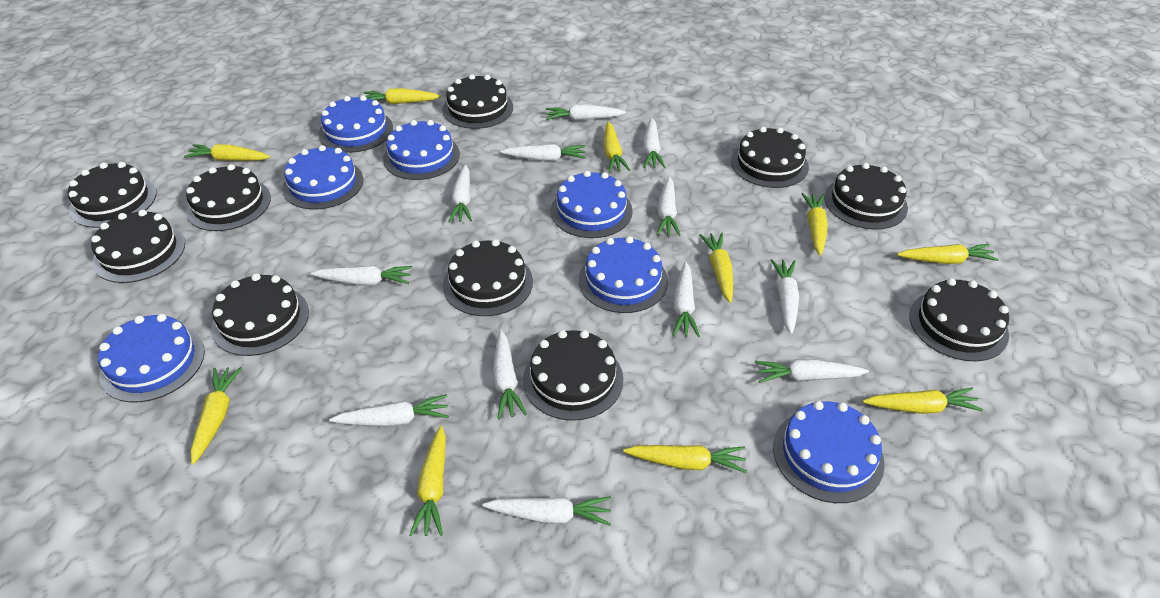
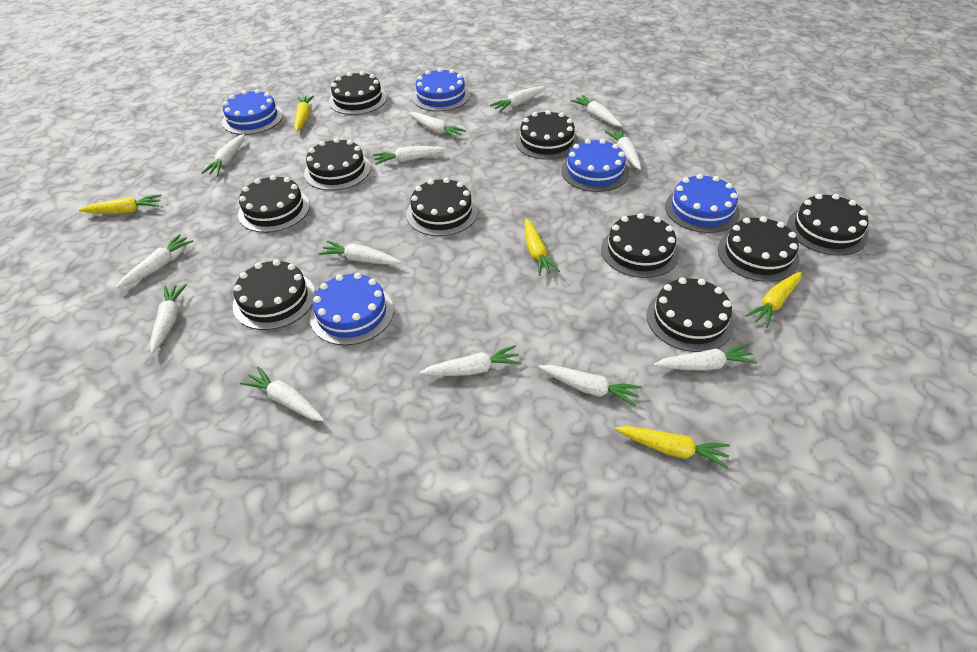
blue cake: [98,314,205,402] [282,145,363,210] [318,95,393,153] [383,120,460,180] [551,171,633,238] [579,236,668,313] [773,401,885,503] = 7 -> [222,89,283,135] [310,273,394,345] [412,68,470,112] [561,139,629,192] [665,174,740,233] = 5
white carrot: [311,266,412,286] [329,394,449,427] [448,165,472,223] [482,496,611,526] [493,330,527,419] [501,144,586,161] [546,104,626,121] [643,118,665,168] [657,177,681,236] [673,262,700,337] [755,359,869,383] [771,259,799,334] = 12 -> [116,234,194,288] [150,284,187,354] [201,134,245,175] [240,367,324,421] [318,240,402,265] [373,146,446,165] [409,112,466,139] [420,345,522,376] [490,86,546,112] [538,365,642,407] [570,95,622,127] [605,128,641,170] [653,344,757,371] = 13
yellow carrot: [184,144,270,161] [191,367,242,465] [364,88,441,104] [409,426,446,536] [604,122,630,172] [623,445,747,473] [700,233,733,303] [801,193,828,256] [863,388,983,414] [897,244,999,264] = 10 -> [79,194,162,214] [294,95,314,132] [525,219,560,276] [615,426,730,469] [745,272,802,328] = 5

